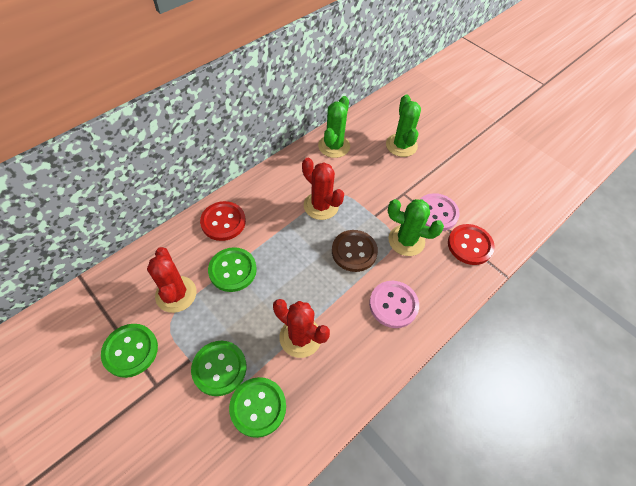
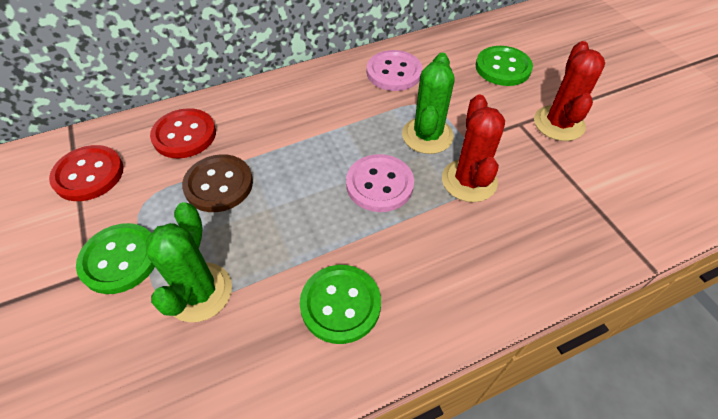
green button: [101,324,158,378] [191,341,247,396] [208,247,257,292] [229,377,286,438] = 4 -> [76,223,155,294] [300,265,381,344] [476,46,533,86] = 3
green cactus: [318,96,350,158] [386,94,421,157] [388,199,444,256] = 3 -> [146,202,232,322] [402,53,454,154] = 2
red cactus: [147,247,197,313] [273,299,330,358] [302,158,344,220] = 3 -> [442,95,505,202] [534,41,605,141] = 2

